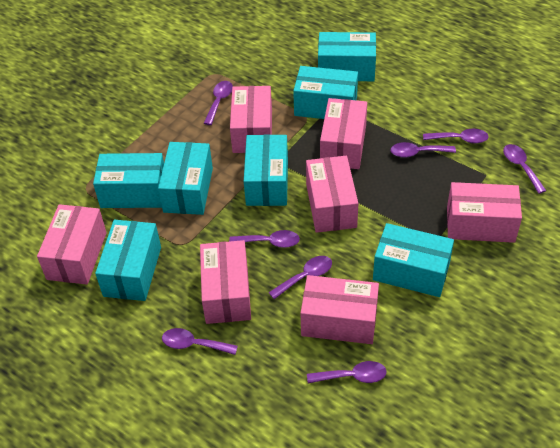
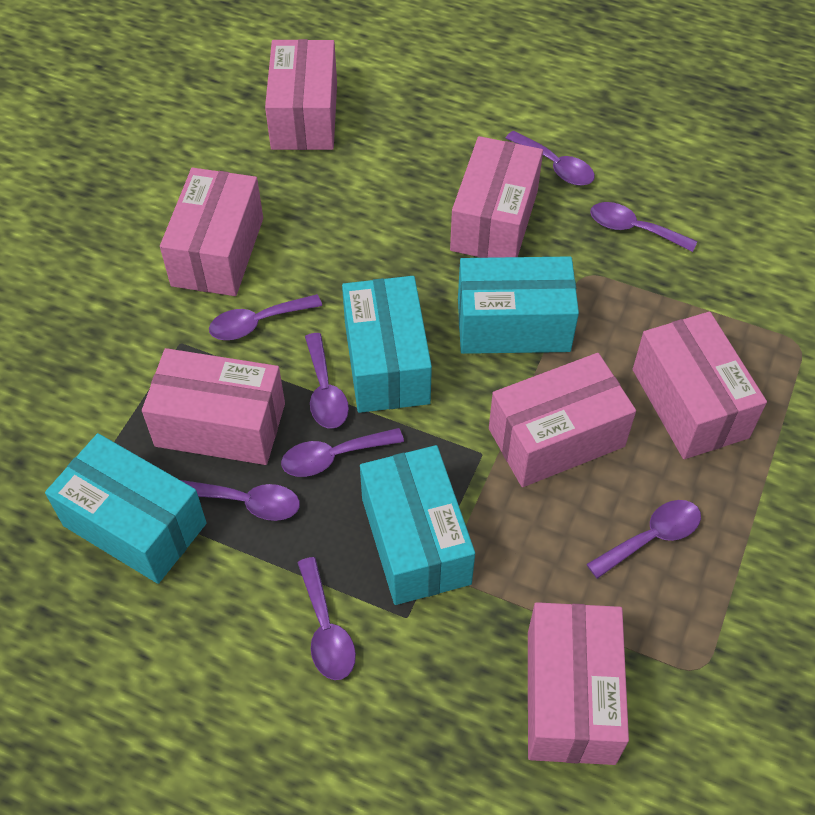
turquoise box: [93,153,164,208] [95,220,161,301] [158,142,213,215] [244,135,288,206] [293,66,358,119] [318,32,376,81] [373,223,454,297] = 7 -> [45,433,207,584] [342,276,432,413] [360,445,475,605] [458,256,579,354] = 4

